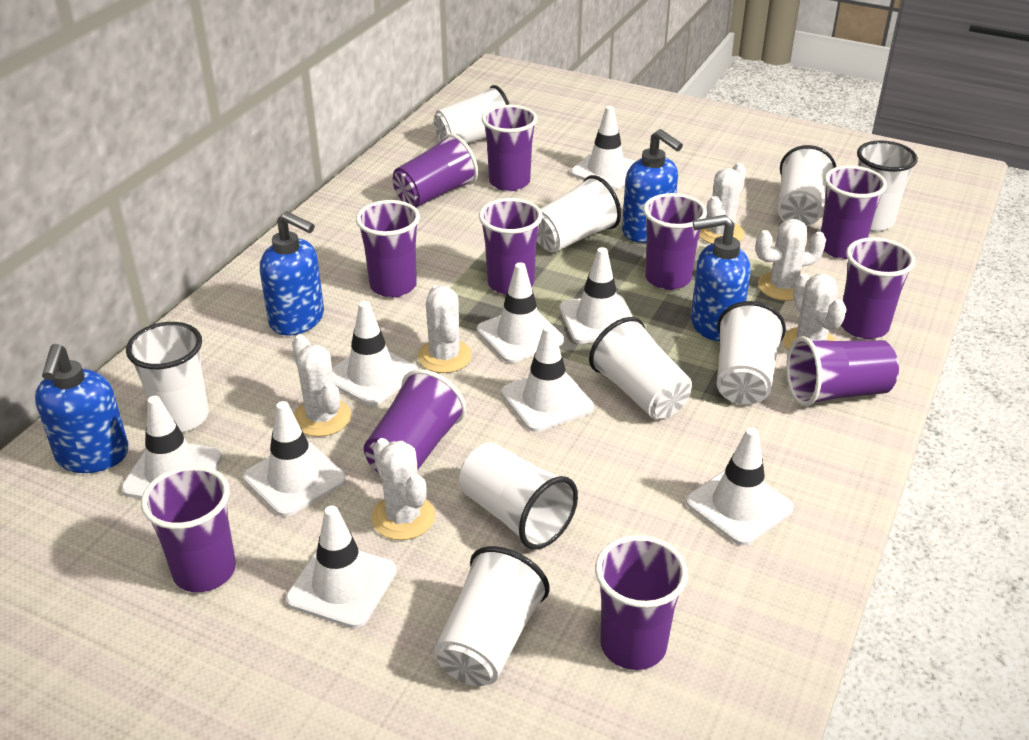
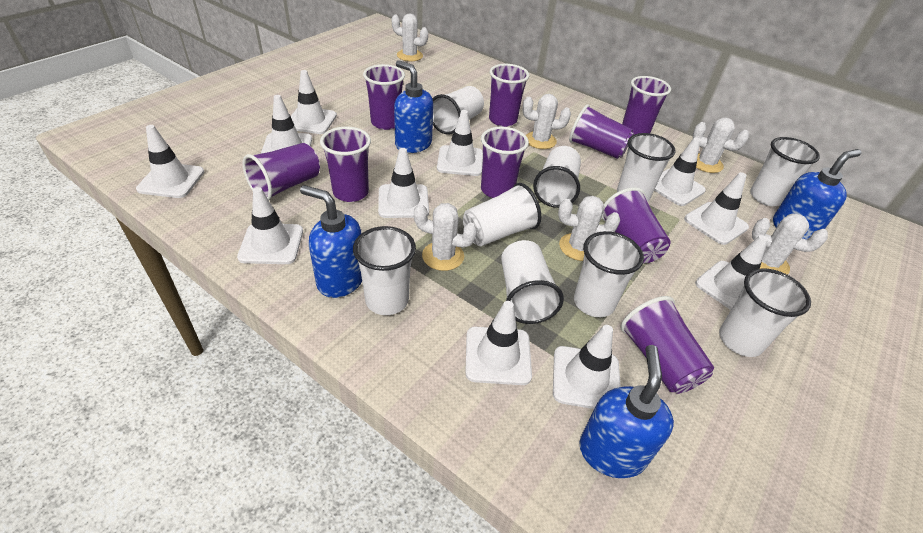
purple cup: [141,465,236,592] [356,200,420,297] [364,369,466,473] [393,134,478,208] [479,198,542,295] [481,105,537,191] [595,535,688,670] [643,193,707,290] [786,336,899,407] [821,165,887,259] [841,237,915,339] = 11 -> [243,143,320,200] [320,127,371,202] [363,64,405,130] [481,127,529,198] [489,64,529,127] [569,104,634,159] [601,187,670,263] [620,296,714,394] [622,76,671,135] = 9
white traffic cone: [121,396,222,499] [243,401,346,517] [286,506,397,628] [332,301,418,406] [477,262,564,363] [501,325,594,432] [559,247,633,344] [571,106,636,189] [686,427,793,546] = 9 -> [136,125,204,198] [237,187,303,264] [261,95,312,154] [291,70,337,134] [378,148,429,218] [437,110,483,176] [465,301,532,385] [553,325,621,409] [654,138,706,206] [684,172,749,245] [695,235,768,310] = 11

